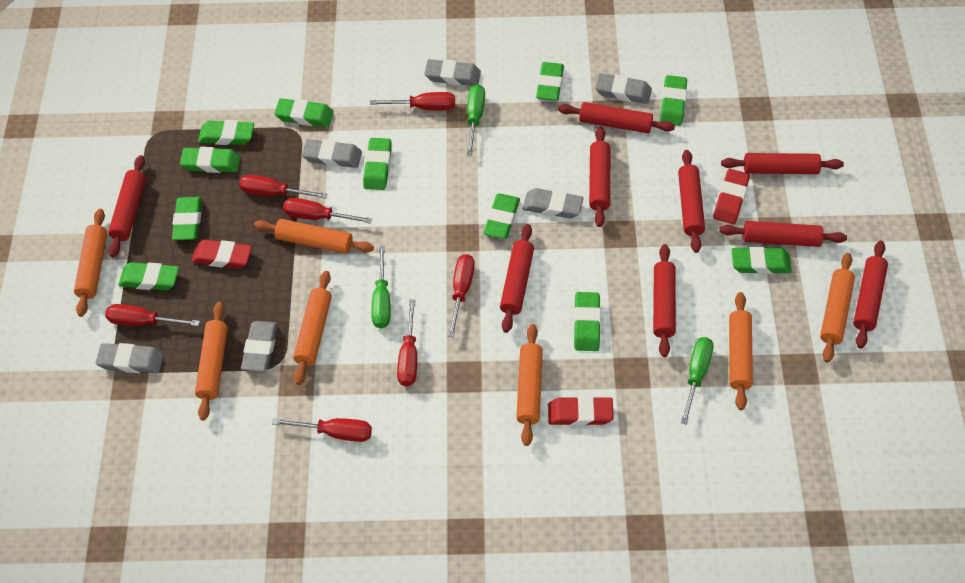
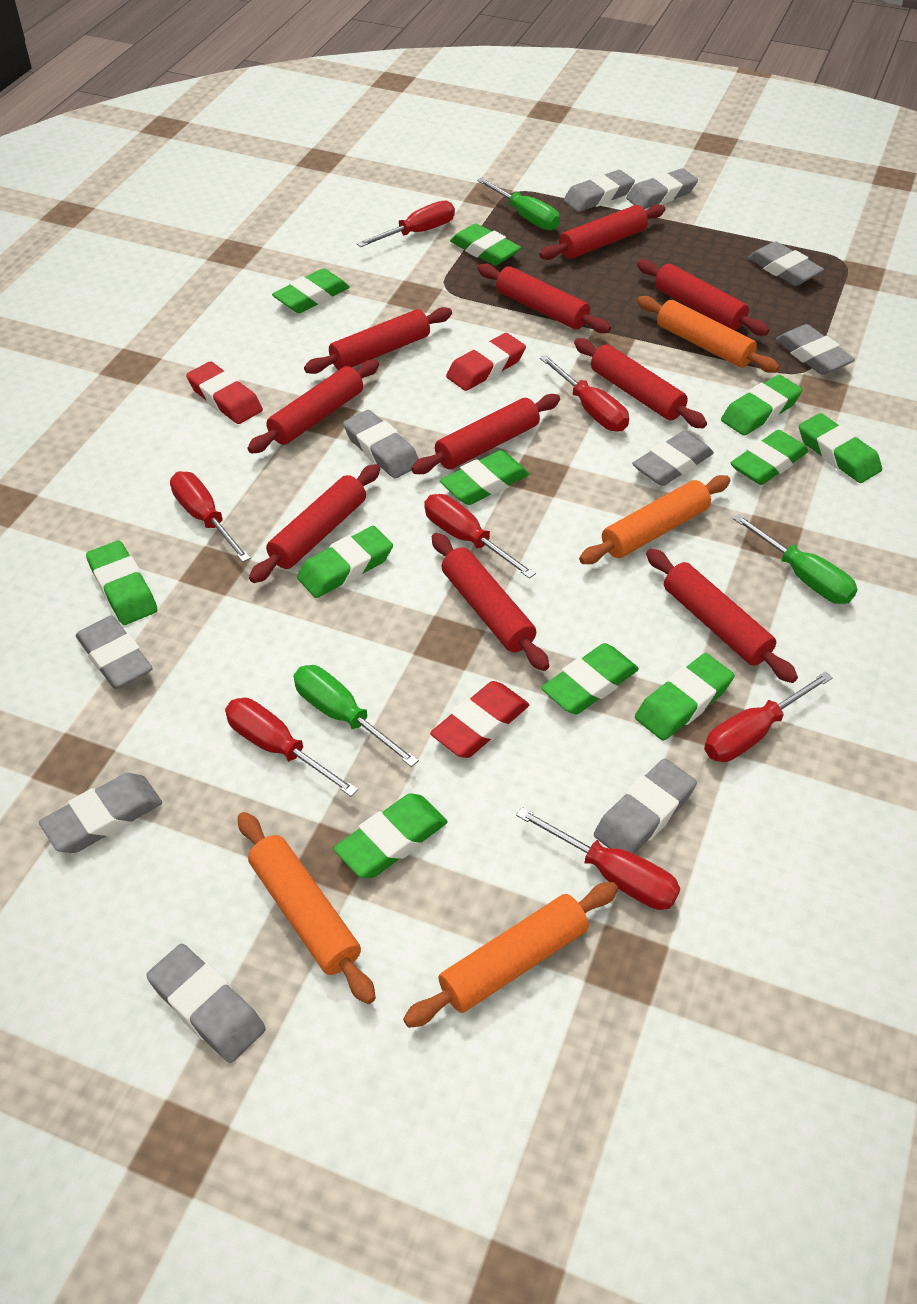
grey eraser: [96,343,164,373] [241,321,278,372] [302,139,362,168] [424,59,481,86] [523,188,583,218] [595,73,652,104] = 6 -> [39,773,162,853] [76,616,153,689] [146,944,266,1063] [343,410,419,479] [563,170,635,212] [594,758,697,854] [626,168,698,209] [632,431,714,486] [748,241,824,286] [775,324,855,375] = 10
orange rolling pin: [74,209,107,317] [195,302,228,421] [254,219,374,254] [293,271,332,385] [516,324,543,446] [729,292,753,410] [820,253,855,362] = 7 -> [238,812,376,1004] [403,882,618,1028] [579,475,731,564] [637,296,779,373] = 4
red rolling pin: [108,155,146,257] [500,224,534,333] [558,102,675,133] [589,127,610,227] [653,244,676,357] [678,150,705,253] [719,221,847,247] [721,153,844,174] [853,241,888,349] = 9 -> [248,359,379,454] [249,464,380,583] [304,307,452,374] [411,394,560,474] [432,533,549,671] [478,263,611,333] [539,204,665,260] [574,338,707,428] [637,259,769,336] [646,549,798,683] = 10

